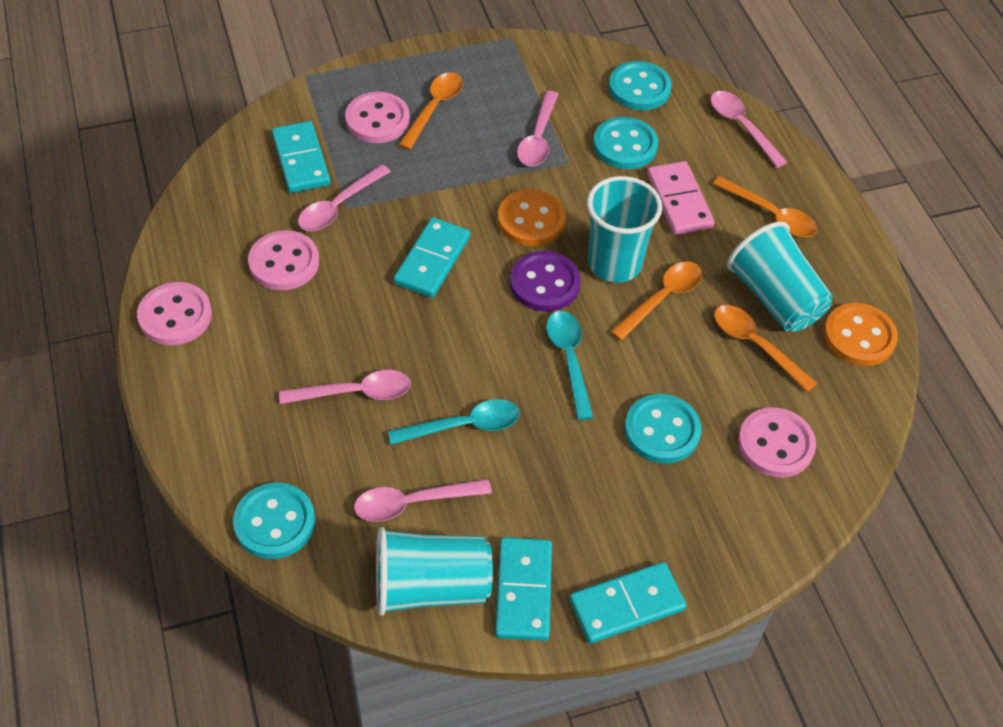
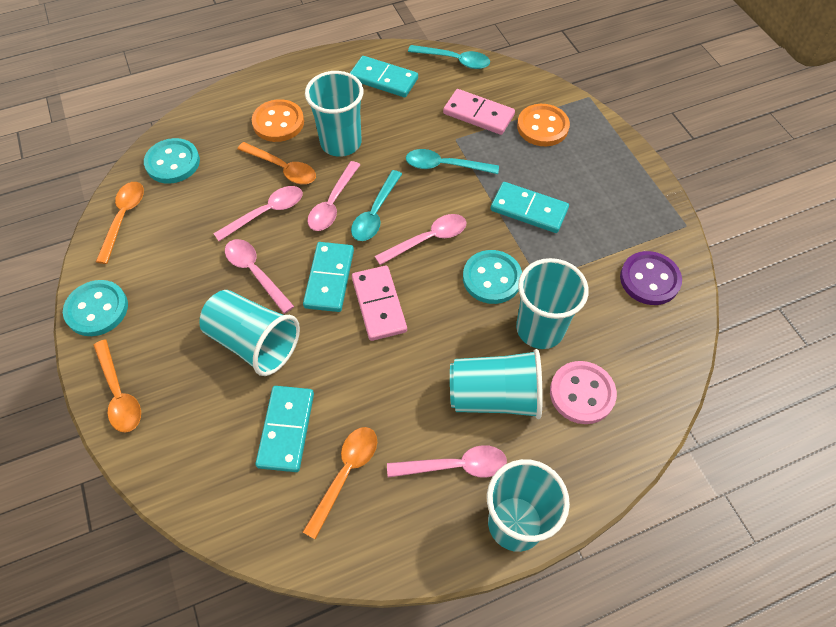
pink button: [137,282,212,345] [248,230,319,290] [345,92,410,143] [738,407,816,478] = 4 -> [550,361,617,424] = 1
pink domino: [647,161,715,235] = 1 -> [352,266,407,341] [443,89,515,135] = 2
turquoise button: [233,483,315,559] [593,117,658,169] [609,61,672,110] [625,394,701,464] = 4 -> [63,280,128,336] [144,138,200,184] [463,250,522,304] = 3
turquoise cup: [376,527,493,616] [587,176,662,283] [727,221,833,332] = 3 -> [200,290,300,376] [305,71,363,157] [450,349,543,419] [487,459,570,552] [516,258,589,349] = 5
turquoise spoon: [388,399,520,445] [546,311,593,420] = 2 -> [351,170,402,241] [406,149,499,174] [408,45,490,69] = 3

